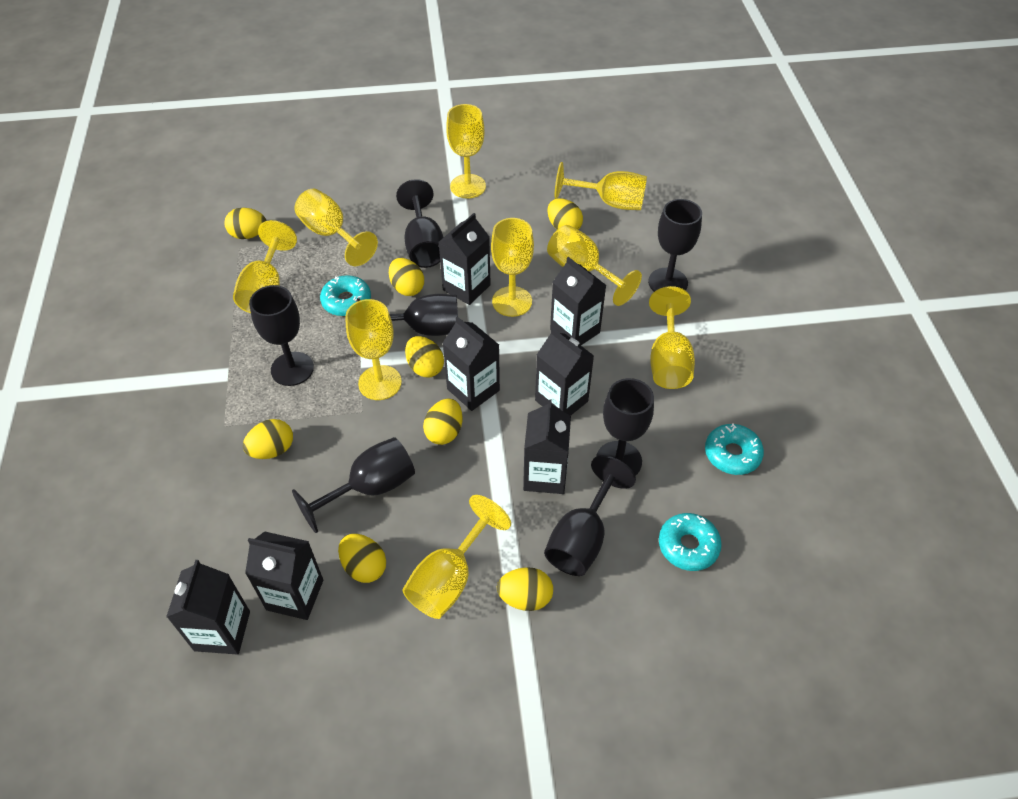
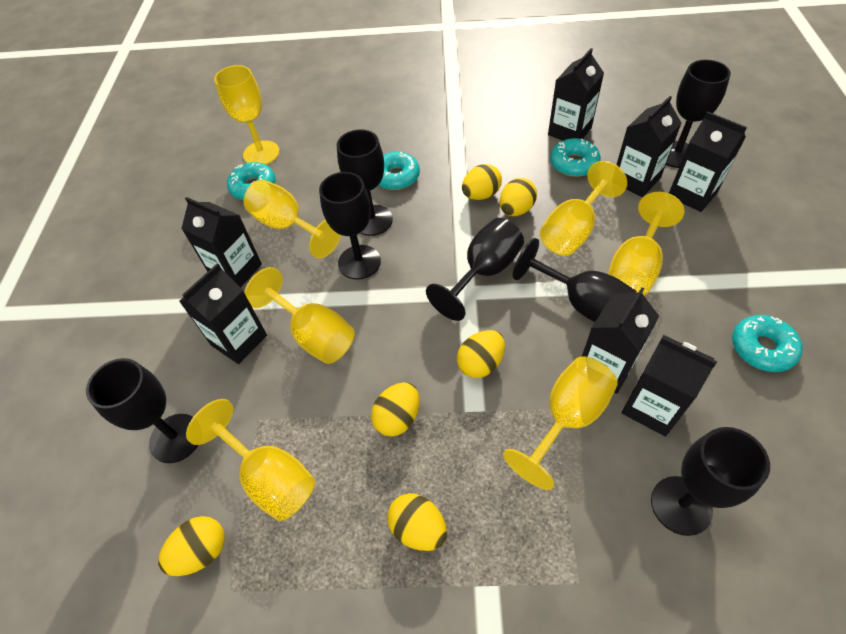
turquoise donut: [320,275,371,316] [659,513,722,571] [705,424,764,475] = 3 -> [227,162,276,200] [379,152,420,190] [550,138,601,177] [732,315,803,372] = 4
yellow egg: [224,208,266,239] [243,419,293,459] [338,534,386,583] [389,258,424,296] [405,336,444,377] [423,399,462,445] [497,567,553,611] [547,198,583,230] = 8 -> [158,516,225,576] [371,382,420,437] [387,493,447,551] [457,330,505,378] [462,164,502,200] [500,178,537,216] = 6
yellow goblet: [233,220,297,313] [295,189,378,266] [345,299,402,400] [402,495,511,619] [446,104,486,199] [491,218,534,317] [547,225,642,306] [555,162,647,210] [649,286,695,389] = 9 -> [186,399,315,521] [214,65,280,164] [243,180,341,258] [244,267,354,364] [503,356,618,490] [540,161,627,256] [608,192,685,295] = 7

